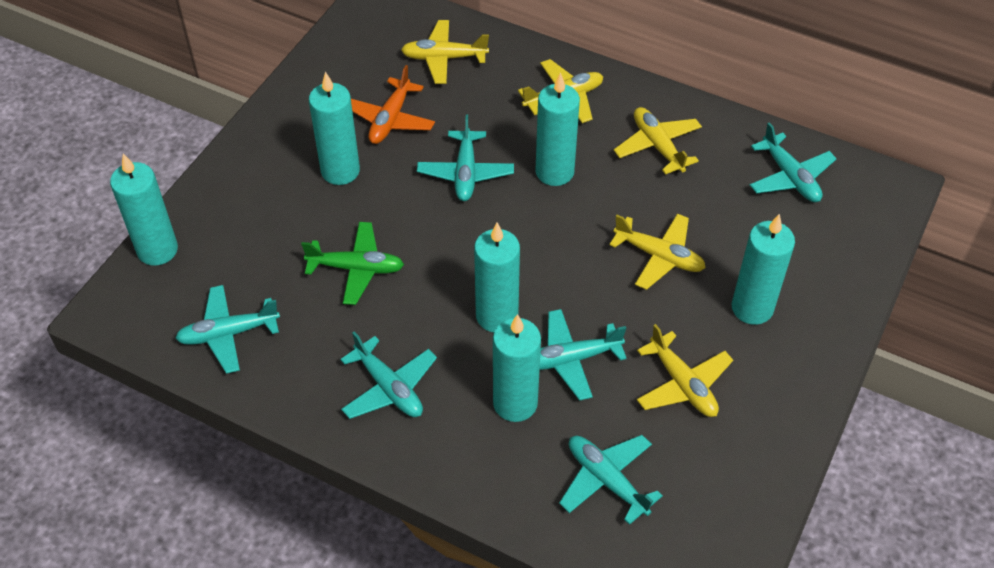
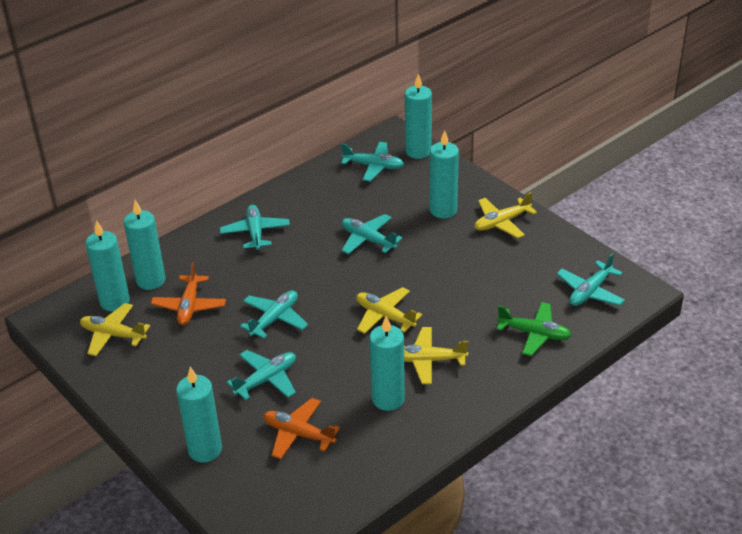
orange plane: [351,65,435,144] = 1 -> [151,262,226,325] [264,398,340,459] = 2
yellow plane: [401,20,489,84] [518,59,603,123] [609,213,706,290] [614,107,702,174] [637,324,733,417] = 5 -> [80,303,150,356] [356,287,422,334] [404,327,469,384] [475,192,537,238] = 4

